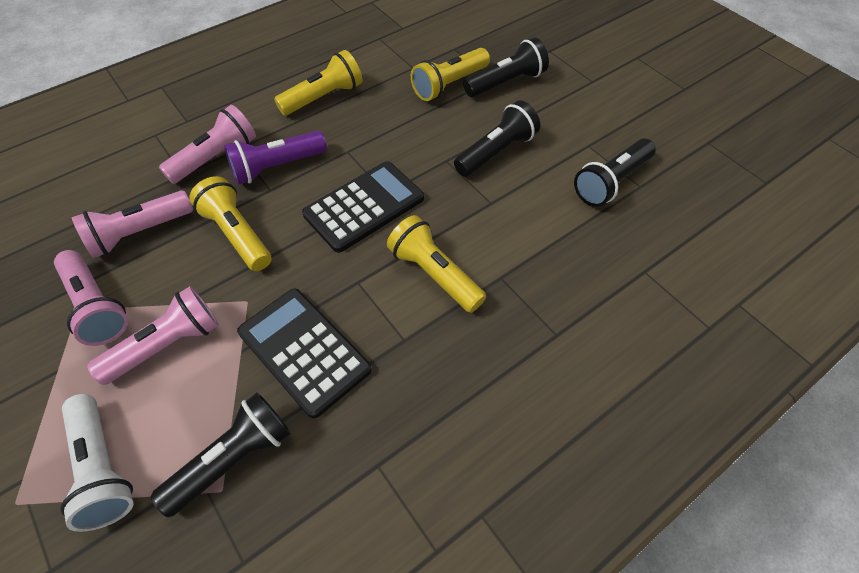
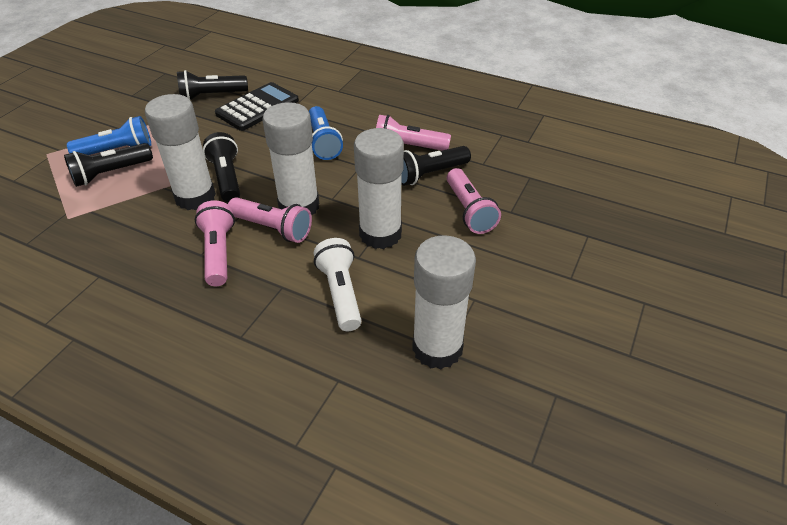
black calculator: [237,289,372,419] [302,161,424,253] = 2 -> [215,82,299,131] = 1
blue flashlight: none = 0 -> [67,116,151,155] [309,106,343,160] = 2
purple flashlight: [224,131,327,185] = 1 -> none = 0
white glue stick: none = 0 -> [145,94,216,210] [262,102,319,215] [354,128,404,249] [412,235,476,369] = 4
yellow flashlight: [189,176,272,271] [274,50,362,116] [387,215,486,313] [411,48,490,101] = 4 -> none = 0

